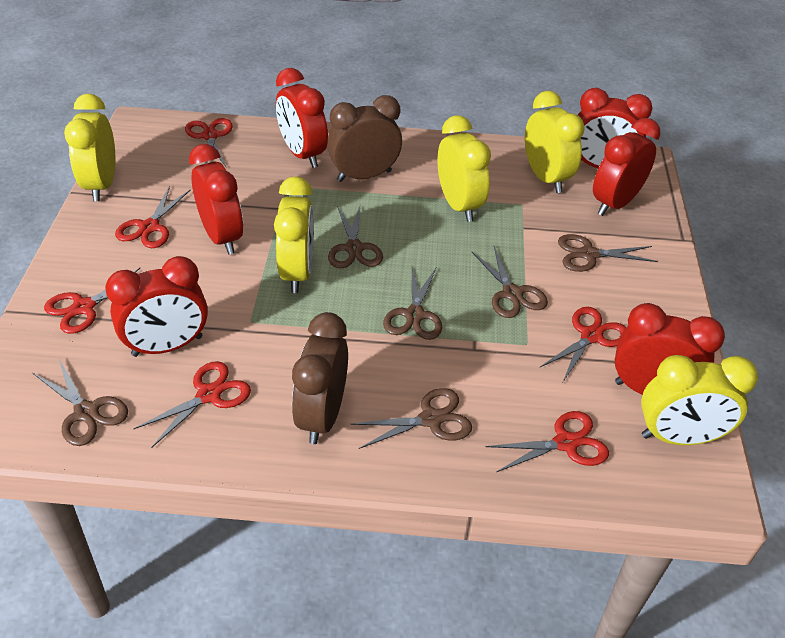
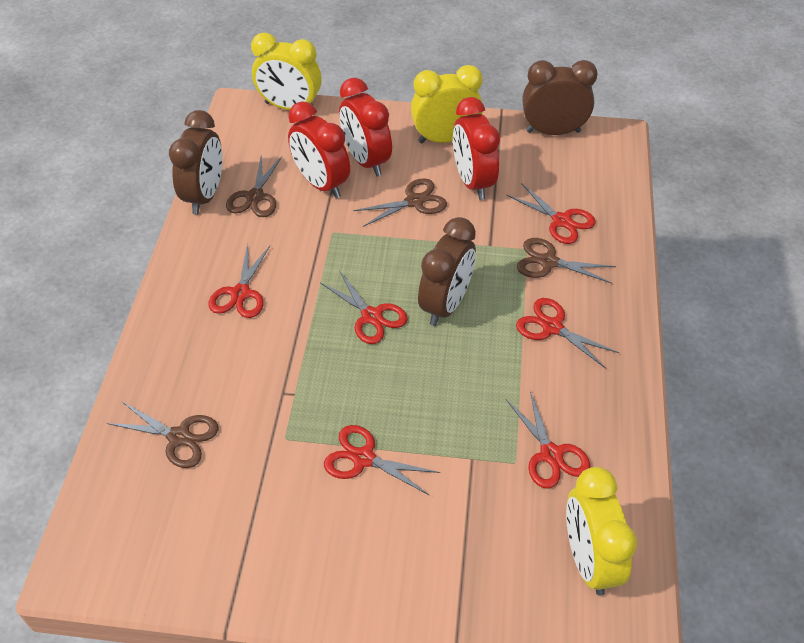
brown clock: [292,312,348,444] [327,95,402,182] = 2 -> [169,110,222,214] [418,217,476,326] [522,60,597,135] = 3
brown scissors: [33,359,128,446] [328,206,383,268] [350,388,472,449] [383,267,442,340] [472,246,548,318] [558,234,658,272] = 6 -> [107,401,219,468] [226,154,282,217] [353,178,447,227] [517,238,616,283] = 4
red clock: [105,256,208,357] [189,144,243,255] [276,68,328,168] [578,88,652,168] [593,118,661,216] [614,303,725,395] = 6 -> [288,101,350,198] [339,78,392,176] [453,97,500,200] = 3
yellow clock: [64,93,115,201] [274,176,314,293] [437,115,491,222] [525,91,585,193] [641,355,758,445] = 5 -> [251,33,322,110] [411,65,482,143] [566,467,637,596] = 3

